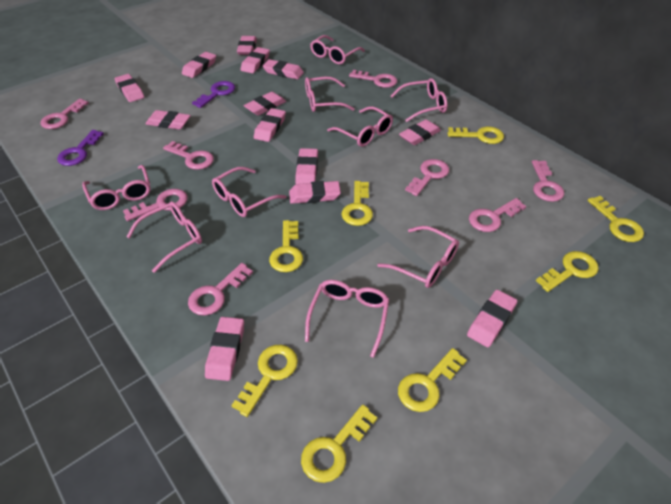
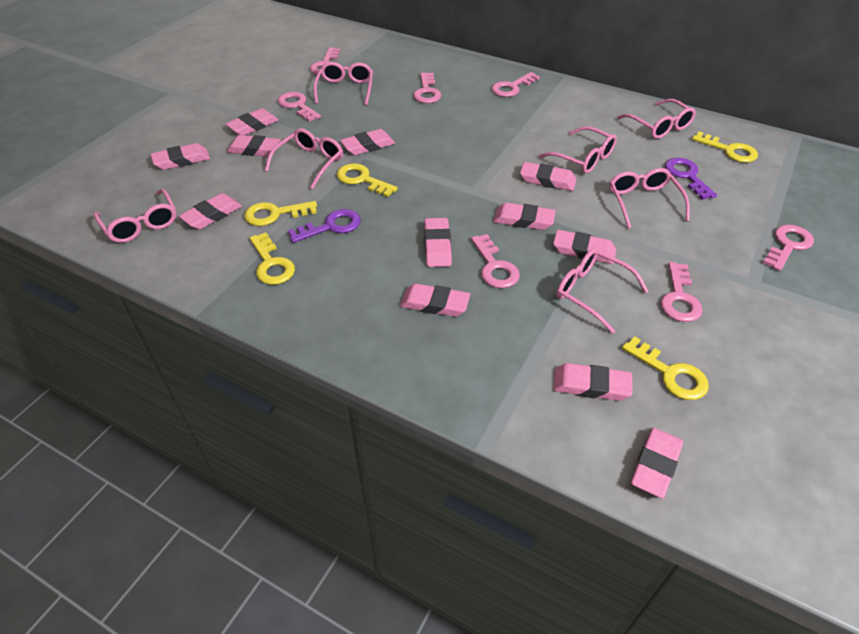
pink eraser: [114,74,144,102] [146,110,191,130] [182,52,216,78] [205,317,244,381] [237,36,257,55] [241,47,270,73] [243,92,286,116] [254,108,286,142] [263,59,304,79] [289,181,341,204] [295,148,318,184] [399,119,441,145] [467,290,517,347] = 13 -> [151,143,210,170] [179,193,242,229] [225,108,279,135] [227,135,281,157] [340,129,395,155] [400,284,470,317] [424,218,452,267] [493,203,556,230] [520,162,577,191] [553,230,616,264] [554,363,633,401] [631,428,683,499] = 12
pink glasses: [82,165,151,210] [127,201,202,273] [212,167,287,217] [305,76,355,112] [305,280,389,358] [310,35,365,64] [327,106,393,147] [377,226,459,288] [391,78,447,122] = 9 -> [93,189,176,243] [265,128,343,189] [313,62,373,105] [539,126,617,174] [556,248,648,334] [609,168,690,228] [617,99,696,139] = 7
pink key: [41,99,89,129] [123,189,188,221] [163,141,214,170] [188,263,253,316] [349,70,397,88] [405,159,449,196] [469,198,526,232] [532,160,564,202] = 8 -> [278,92,321,122] [310,47,340,75] [413,73,442,103] [471,234,520,288] [492,72,540,97] [661,262,703,322] [763,225,814,271] = 7
yellow key: [231,345,298,417] [269,220,303,272] [301,404,377,483] [342,181,373,226] [398,348,467,412] [448,127,504,144] [536,251,599,292] [588,196,644,242] = 8 -> [244,201,317,226] [250,233,295,285] [337,163,398,197] [622,336,709,400] [692,132,758,163] = 5

